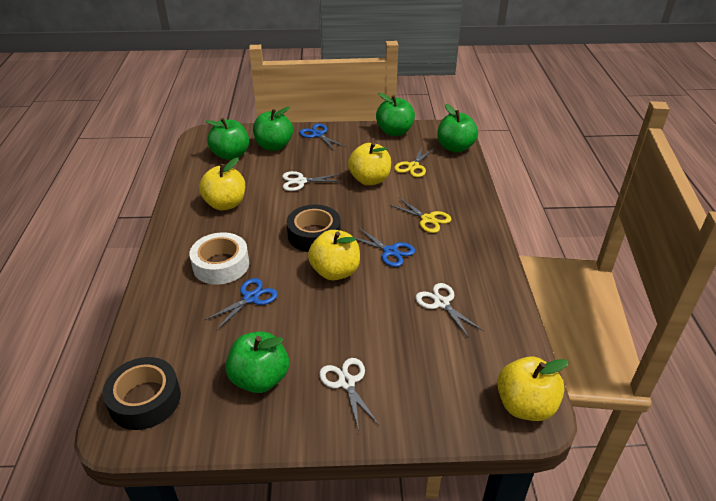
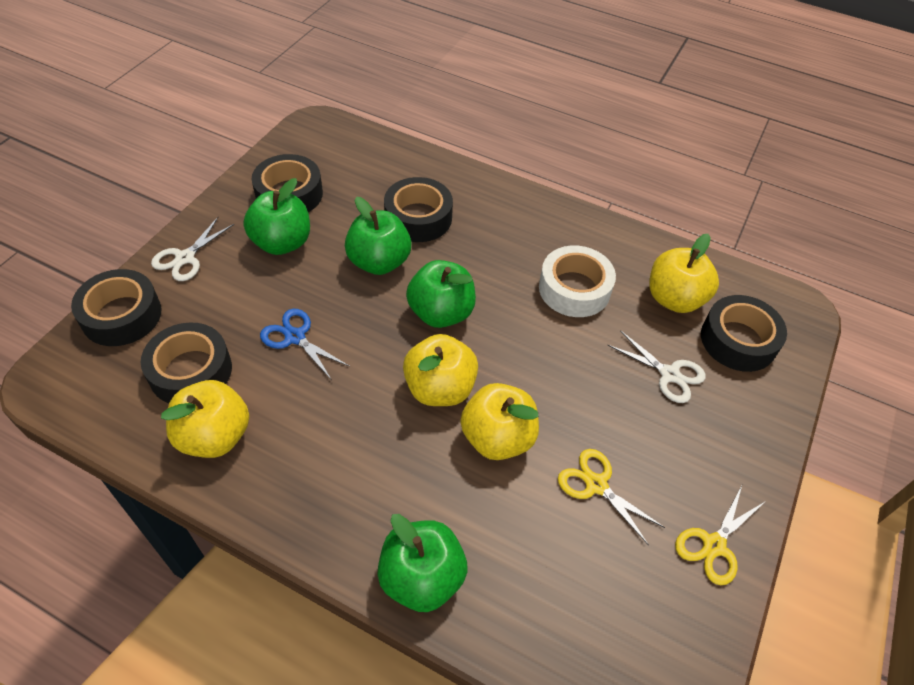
black tape: [103,357,181,430] [287,205,341,252] = 2 -> [71,269,161,346] [141,322,232,403] [252,154,323,212] [384,177,453,242] [701,295,787,372] = 5
blue scissors: [205,278,278,330] [299,124,345,151] [356,228,415,267] = 3 -> [260,309,350,380] = 1
green apple: [205,118,249,160] [225,331,289,393] [253,107,293,151] [376,93,415,136] [437,104,478,153] = 5 -> [243,178,310,255] [345,197,411,275] [377,514,468,612] [406,260,476,328] = 4
white scissors: [282,171,342,191] [319,358,379,431] [416,283,483,338] = 3 -> [151,217,234,281] [607,330,706,403] = 2

